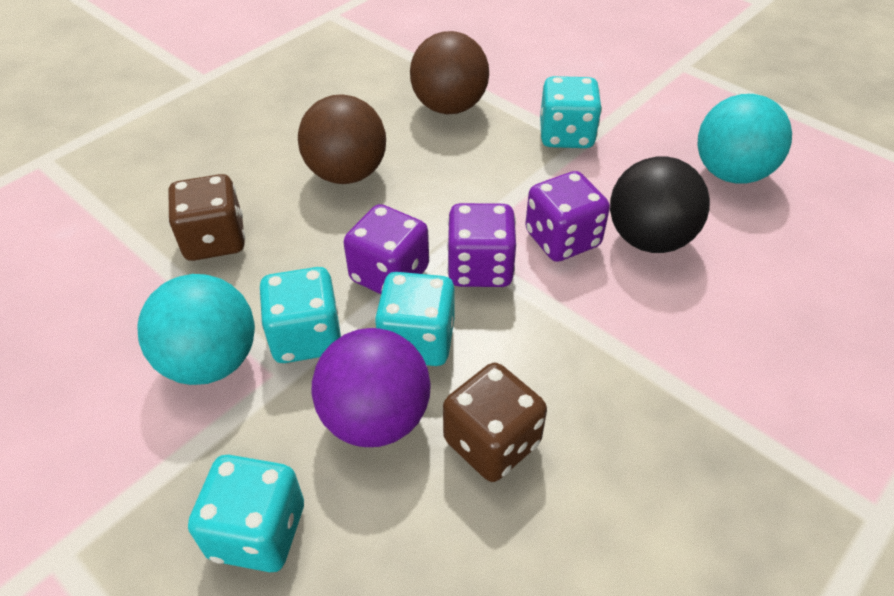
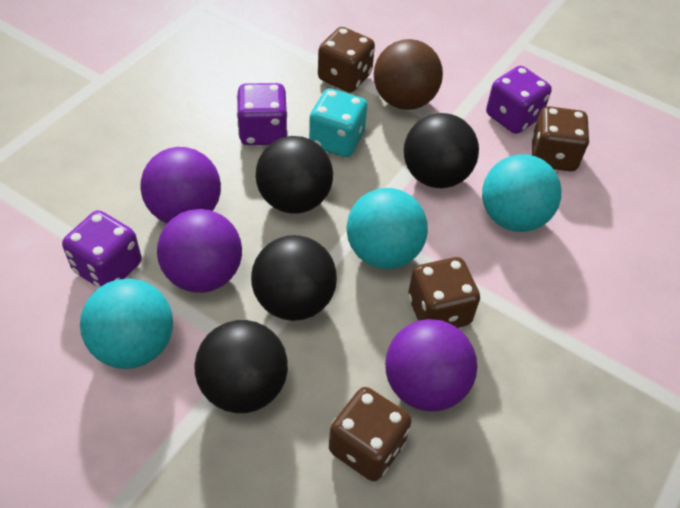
black ball: [610,156,710,253] = 1 -> [194,320,288,413] [251,235,337,321] [256,136,333,214] [404,113,479,188] = 4
brown ball: [298,94,386,184] [410,31,489,114] = 2 -> [374,39,443,110] = 1
brown dice: [168,174,245,261] [443,363,547,482] = 2 -> [318,27,375,93] [329,387,412,481] [408,257,480,328] [531,106,590,171] = 4
purple ball: [312,328,431,447] = 1 -> [141,147,221,223] [157,209,242,293] [385,319,477,412] = 3
turquoise ball: [137,274,255,385] [697,94,792,184] = 2 -> [80,279,173,369] [347,188,428,269] [482,154,562,232] = 3
turquoise dice: [188,455,304,572] [259,267,341,363] [374,272,455,366] [540,76,602,148] = 4 -> [309,88,367,157] = 1

